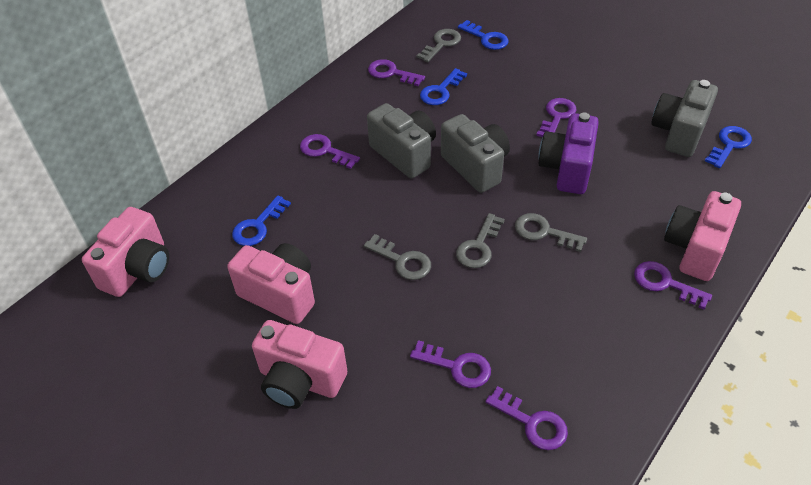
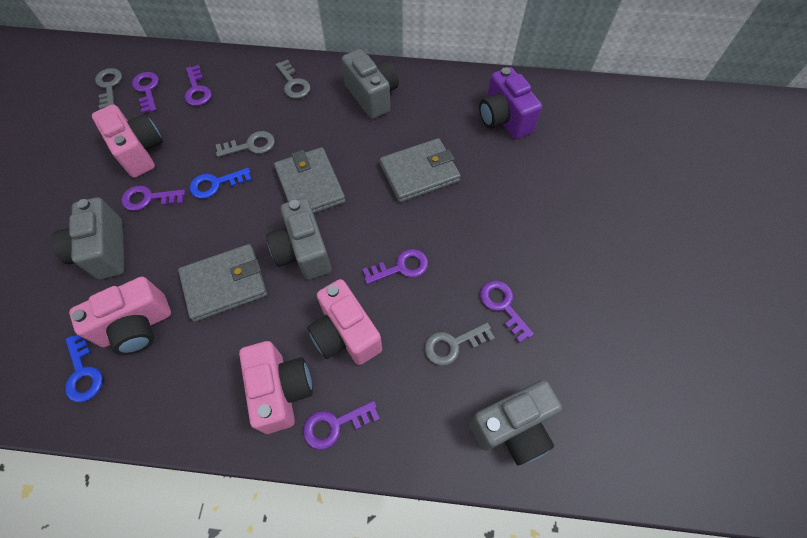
blue key: [232,195,291,246] [420,68,467,105] [458,20,509,50] [705,126,752,168] = 4 -> [65,335,103,402] [190,168,251,199] = 2
grey camera: [367,103,436,178] [441,114,510,193] [651,80,718,157] = 3 -> [51,197,125,279] [266,198,331,280] [341,49,399,119] [469,380,562,465] = 4
grey wallet: none = 0 -> [178,244,267,322] [274,147,346,214] [380,138,461,202] = 3

